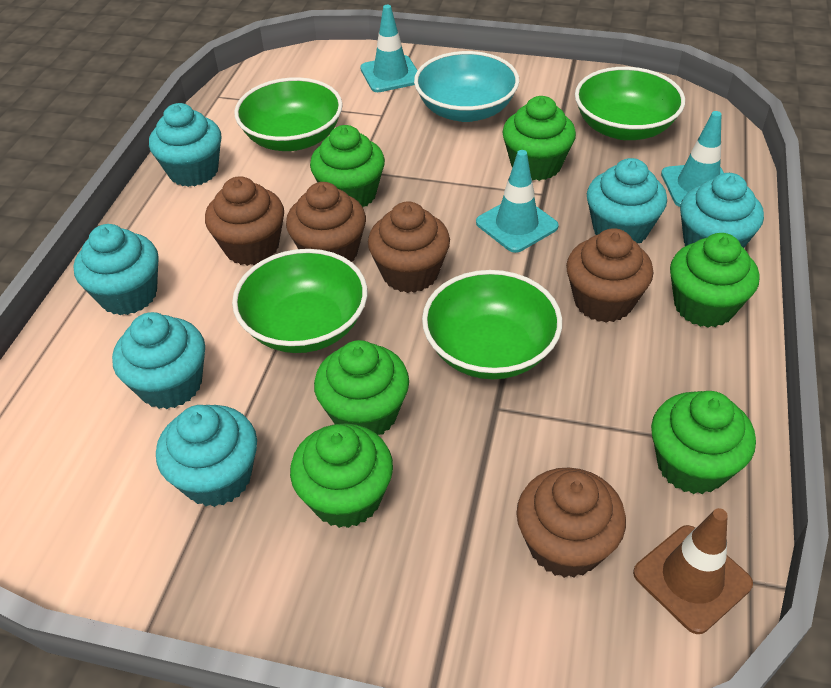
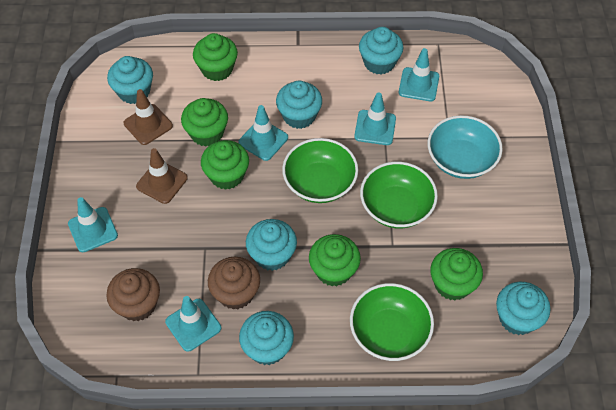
brown cupcake: [205,176,284,266] [286,182,366,262] [368,201,450,293] [516,467,626,578] [566,228,653,322] = 5 -> [106,268,160,321] [208,257,260,309] = 2
brown traffic cone: [633,508,753,634] = 1 -> [124,89,173,145] [136,148,188,204] = 2
green bowl: [232,249,367,353] [234,77,343,151] [422,270,562,379] [575,67,685,140] = 4 -> [282,138,358,203] [350,283,434,361] [360,162,438,229] = 3
green cupcake: [290,423,393,528] [310,125,385,207] [314,340,409,435] [502,96,576,181] [651,391,756,494] [670,233,759,328] = 6 -> [181,98,228,147] [193,33,238,81] [201,140,249,190] [309,234,361,286] [430,248,483,300] = 5
turquoise traffic cone: [360,5,417,92] [476,150,559,253] [661,111,724,207] = 3 -> [68,197,118,252] [165,296,221,352] [239,105,288,161] [354,92,396,145] [399,48,439,101] = 5

